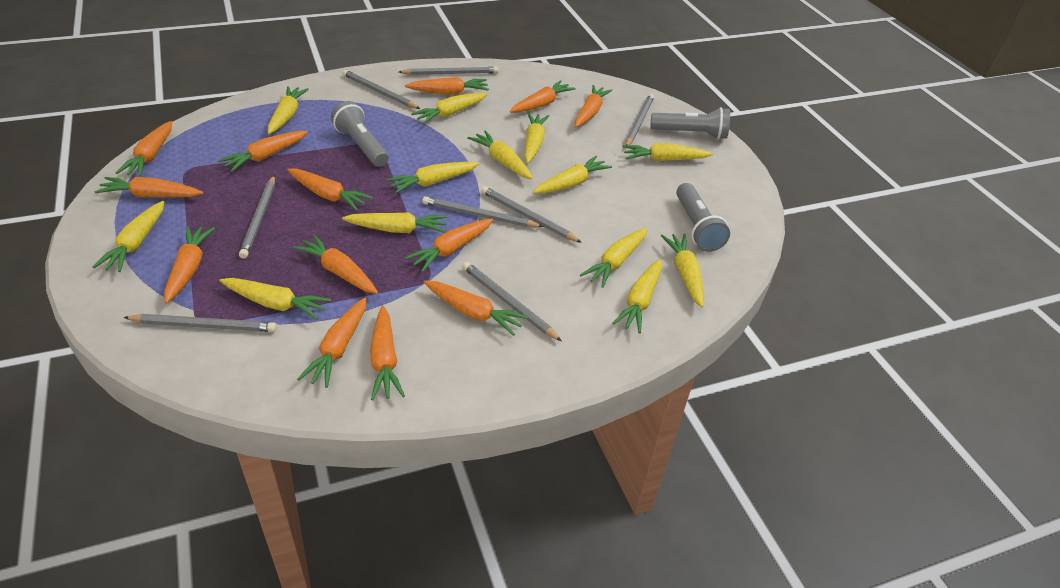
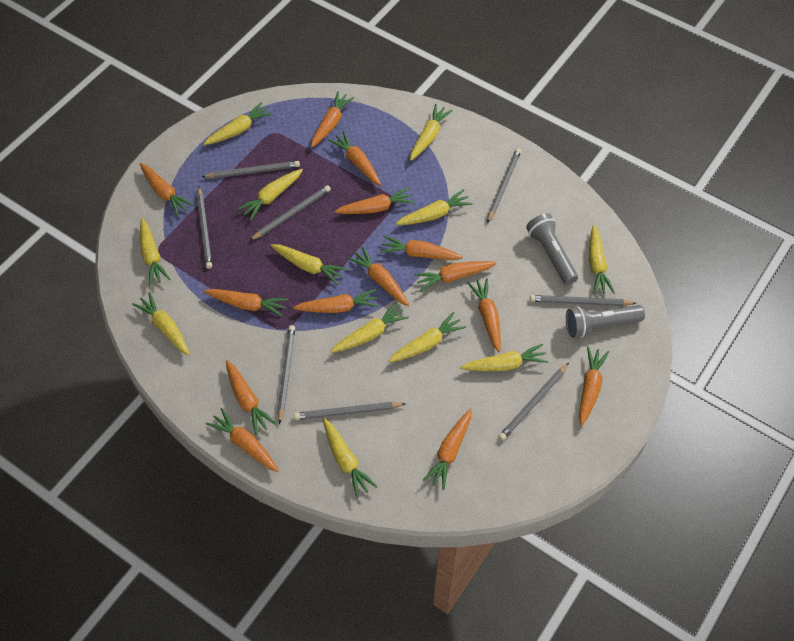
grey flashlight: [331,101,389,167] [650,107,730,140] [676,183,730,252] = 3 -> [526,213,578,285] [566,305,645,338] = 2
orange carrot: [95,177,203,197] [116,121,172,176] [164,226,215,304] [218,131,308,172] [287,169,373,211] [293,234,378,294] [297,297,367,388] [370,306,405,400] [405,77,489,95] [405,219,493,272] [424,281,528,336] [510,80,576,113] [575,85,612,127] = 13 -> [140,163,194,216] [204,289,288,317] [206,408,279,472] [226,360,276,435] [293,289,379,313] [311,91,355,147] [328,131,381,186] [334,187,415,214] [347,246,409,306] [380,236,463,260] [414,261,497,291] [422,409,472,490] [467,278,501,352] [579,346,609,426] = 14
yellow carrot: [93,201,164,272] [219,278,331,320] [268,86,309,134] [342,213,448,233] [386,162,479,194] [411,92,488,124] [467,130,533,179] [524,113,549,164] [532,156,612,194] [580,228,648,288] [612,259,662,333] [623,143,713,161] [661,233,704,307] = 13 -> [132,292,190,355] [140,218,170,286] [204,102,273,145] [237,169,303,221] [271,244,347,285] [323,418,378,498] [330,303,409,353] [388,312,466,363] [396,189,473,225] [410,104,453,161] [460,344,549,371] [589,225,615,295] = 12

